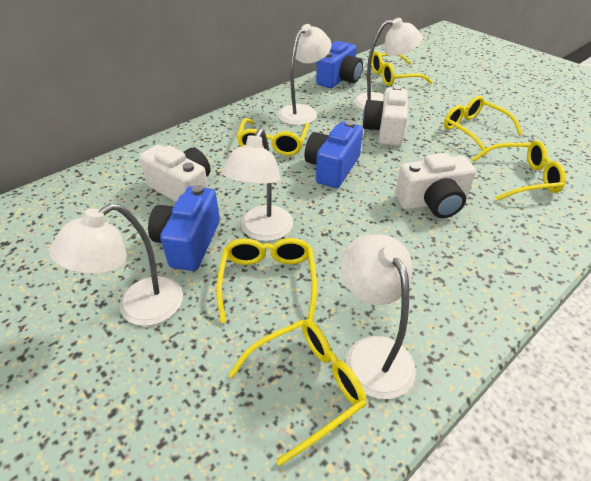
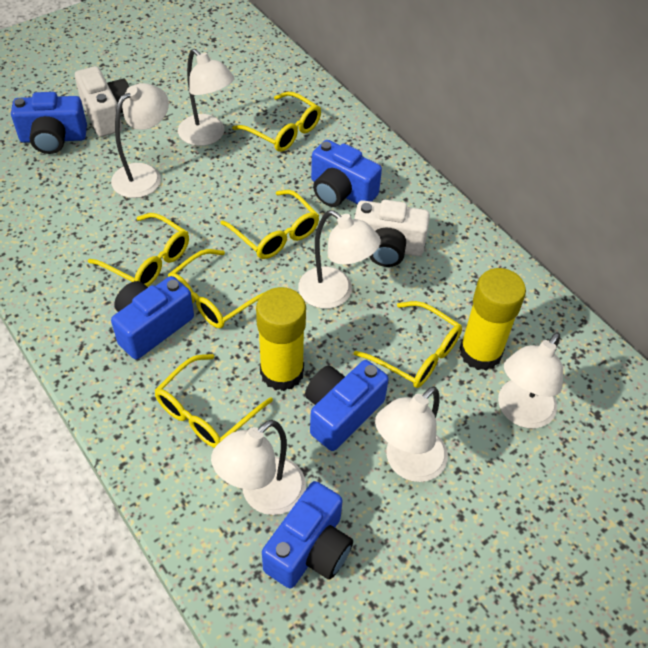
blue camera: [148,185,220,271] [304,120,363,188] [316,41,363,88] = 3 -> [11,92,87,154] [111,276,194,359] [262,481,353,588] [305,360,389,451] [311,140,382,207] = 5
white camera: [139,145,211,202] [363,86,408,146] [395,153,476,218] = 3 -> [75,66,129,137] [354,200,430,267] = 2
white lamp: [49,203,183,326] [222,129,293,241] [278,24,331,125] [341,234,416,399] [354,18,423,110] = 5 -> [111,83,169,198] [178,49,235,146] [211,420,306,515] [298,210,381,309] [375,386,448,482] [498,332,563,428] = 6
yellow glue stick: none = 0 -> [256,287,306,391] [460,268,526,371] = 2

